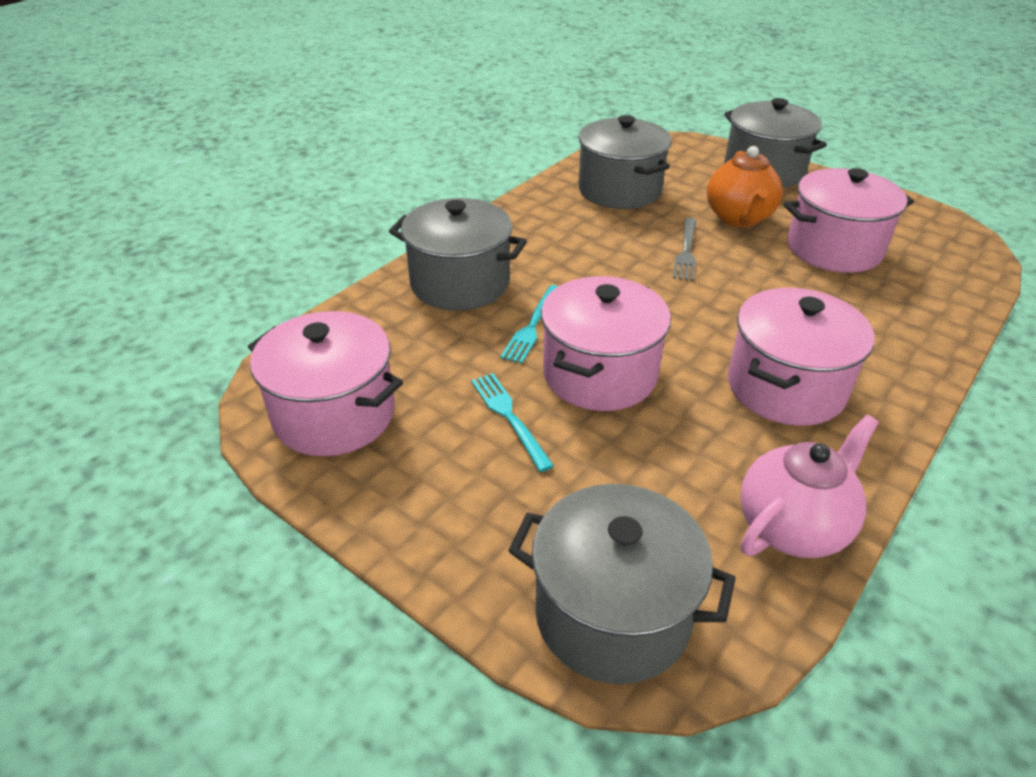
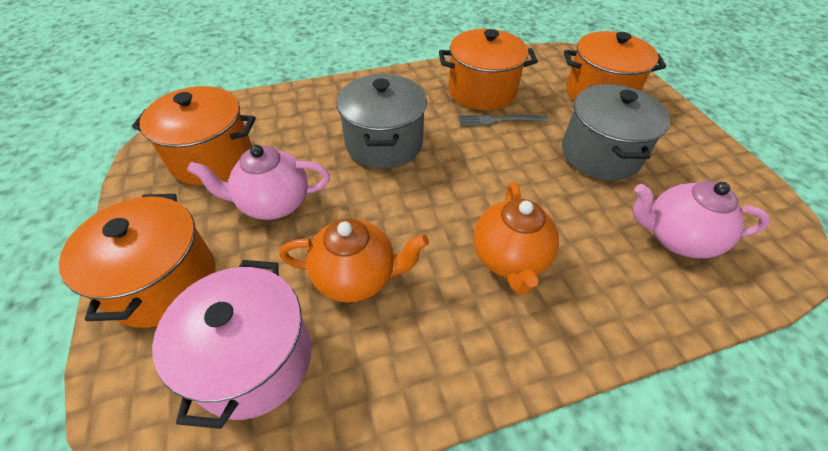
grey pot: [389,198,527,311] [508,484,736,684] [578,115,672,209] [724,98,827,188] = 4 -> [337,74,427,169] [562,84,670,181] = 2
orange pot: none = 0 -> [59,194,216,328] [132,86,256,185] [439,29,538,110] [564,31,666,101] = 4
orange teapot: [707,146,783,227] = 1 -> [279,218,429,303] [474,182,559,294] = 2
pink pot: [248,311,403,456] [541,276,671,411] [728,288,875,426] [783,168,914,273] = 4 -> [152,260,312,429] = 1
pink teapot: [740,415,879,558] = 1 -> [187,145,330,220] [633,181,771,259] = 2
turquoise fork: [471,373,554,472] [500,285,559,363] = 2 -> none = 0

